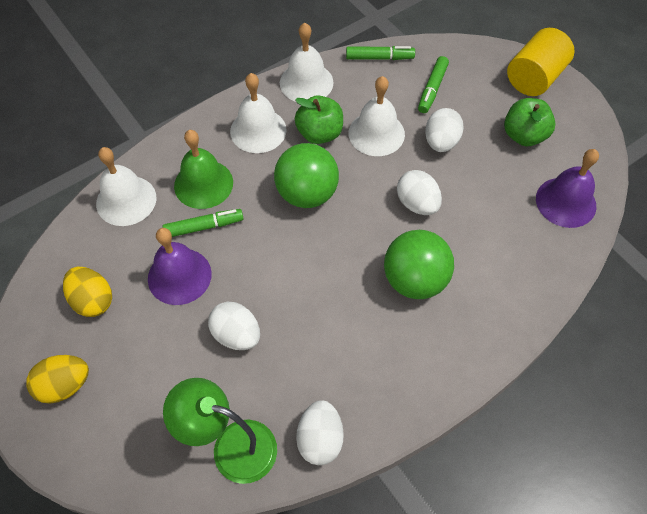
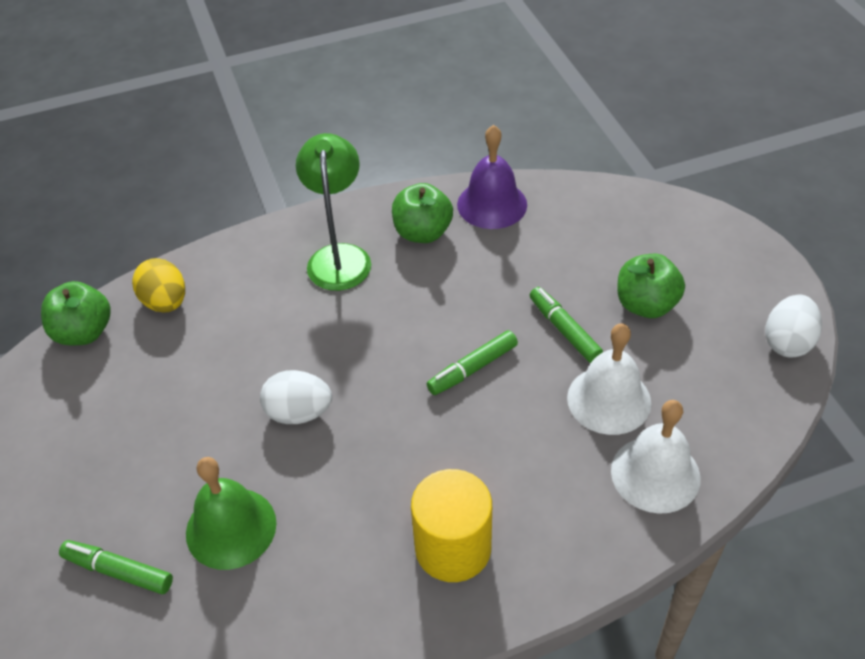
green apple: [295,95,343,144] [504,98,555,146] = 2 -> [41,281,111,345] [392,183,453,243] [617,254,685,318] = 3
green ball: [274,143,339,208] [384,230,454,299] = 2 -> none = 0
purple bell: [148,228,212,305] [536,149,599,228] = 2 -> [457,125,527,229] = 1
white bell: [96,147,156,226] [230,73,287,153] [280,23,334,102] [349,76,405,156] = 4 -> [567,323,651,435] [611,400,701,513] = 2
white egg: [208,302,260,350] [296,400,344,465] [397,170,442,215] [425,108,464,152] = 4 -> [260,370,332,424] [765,294,822,358] = 2
yellow egg: [26,355,89,403] [63,267,112,317] = 2 -> [132,258,185,313] = 1

